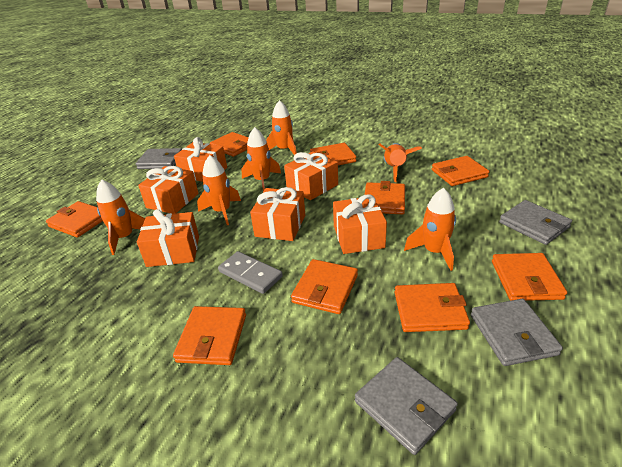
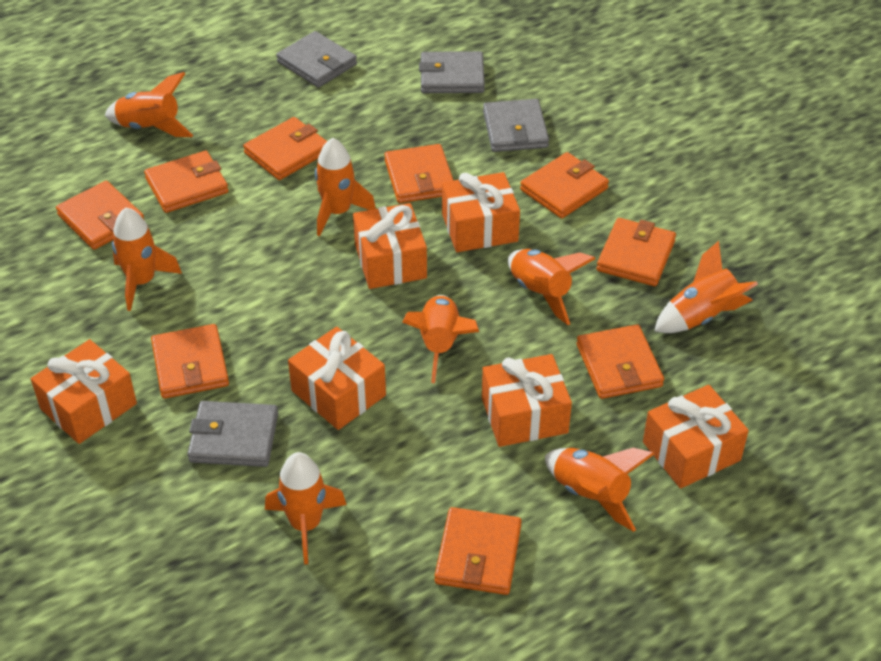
grey domino: [218,251,283,294] = 1 -> none = 0
orange rocket: [96,179,145,255] [197,155,241,225] [242,127,281,192] [266,100,297,155] [379,143,422,182] [404,188,456,271] = 6 -> [105,72,193,137] [112,208,182,311] [265,452,347,564] [315,138,376,236] [403,295,479,383] [508,249,595,325] [545,448,654,532] [654,241,758,333] = 8

